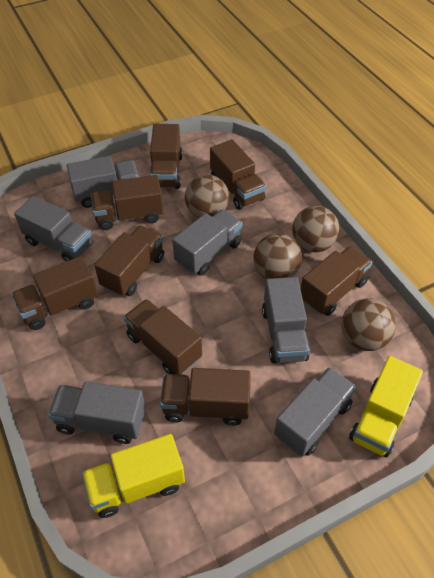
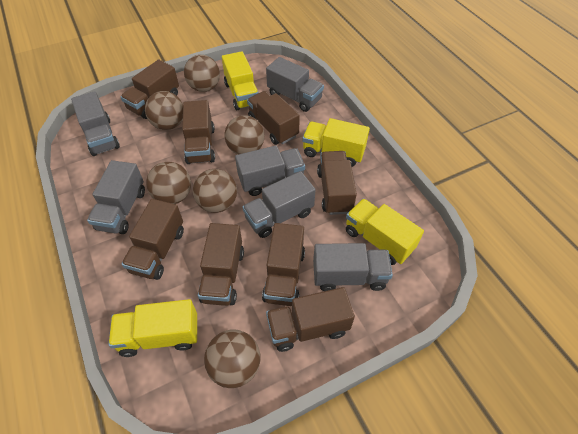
brown ball: [185,175,229,218] [253,233,302,279] [292,206,340,252] [342,298,396,351] = 4 -> [145,91,183,130] [146,162,191,204] [184,55,220,92] [193,169,237,213] [204,329,261,388] [224,115,265,155] = 6
yellow truck: [82,434,185,518] [349,356,423,457] = 2 -> [108,299,197,357] [222,51,259,110] [302,118,370,167] [346,198,424,265] = 4

